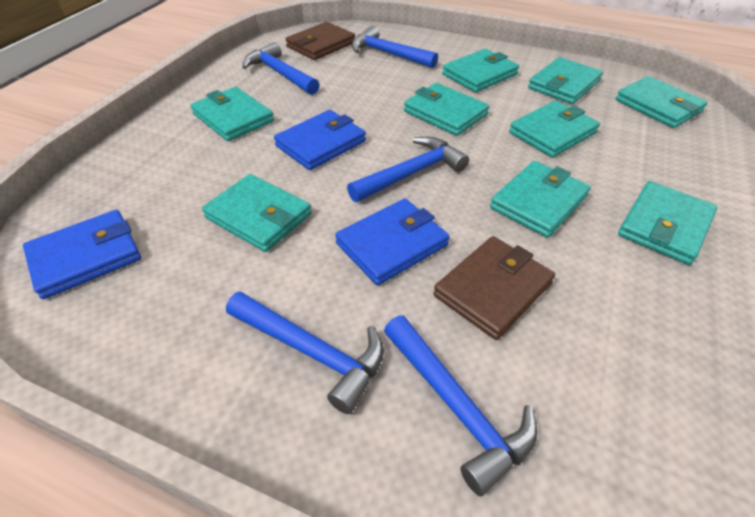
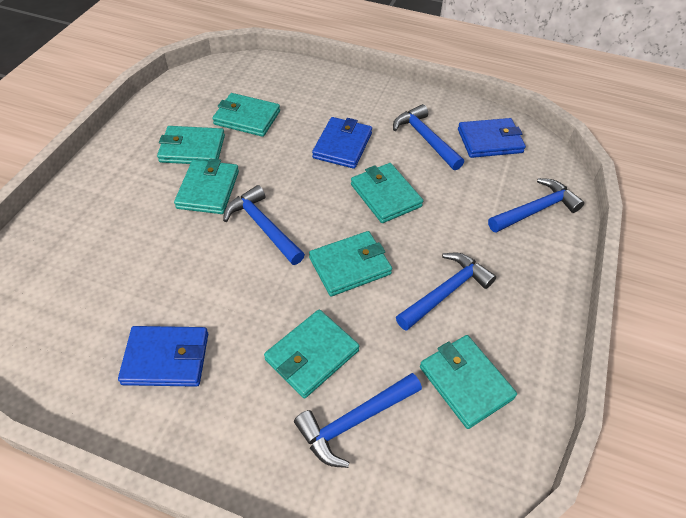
brown wallet: [285,22,355,60] [433,236,555,340] = 2 -> none = 0
turquoise wallet: [191,87,274,141] [202,174,312,252] [404,83,489,136] [442,49,519,93] [490,161,591,238] [509,101,600,158] [528,57,603,104] [616,76,708,128] [618,181,717,265] = 9 -> [157,126,225,164] [174,159,239,214] [212,93,280,137] [264,310,359,399] [309,231,392,296] [351,163,423,223] [420,335,517,429] = 7

